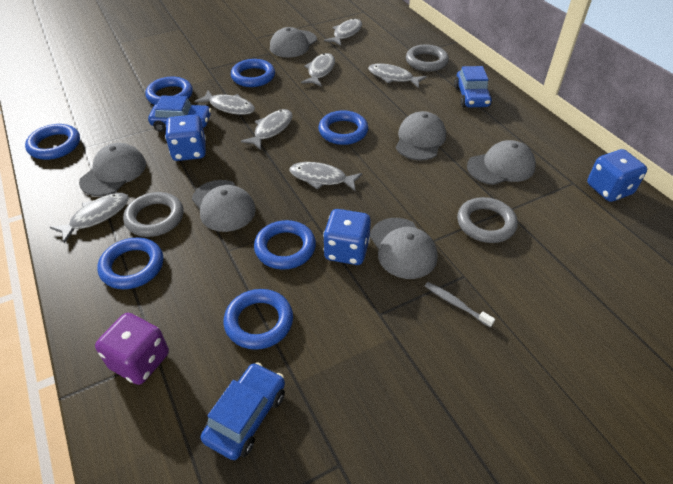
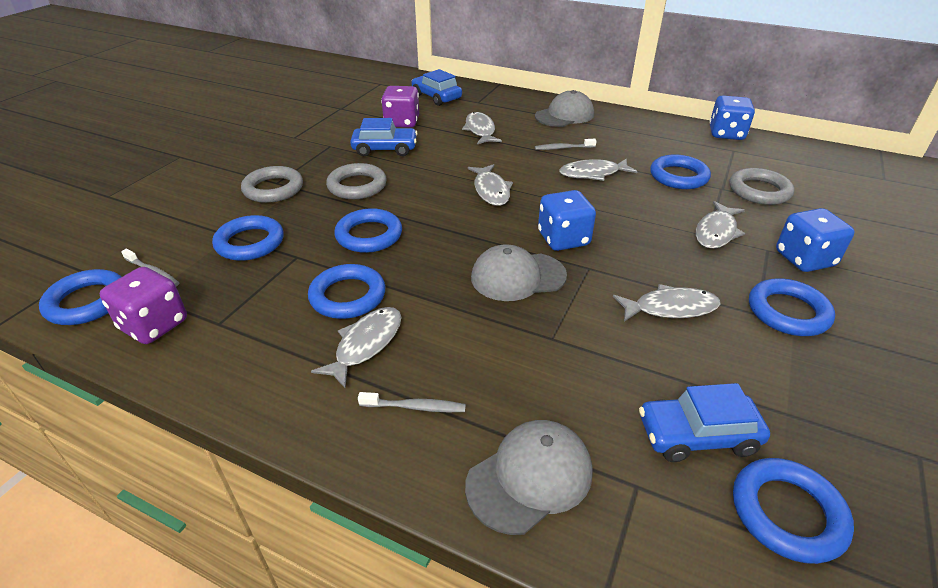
grey cap: [79,143,146,196] [192,180,256,232] [270,27,317,58] [370,218,438,279] [396,111,446,161] [467,140,536,185] = 6 -> [465,420,593,535] [471,244,567,301] [535,90,594,127] = 3
grey fish: [50,193,129,243] [195,91,255,115] [241,109,293,150] [290,162,362,191] [301,53,335,87] [324,19,362,46] [368,64,427,88] = 7 -> [311,307,402,388] [462,112,502,144] [468,164,513,206] [559,159,637,181] [613,284,721,322] [696,201,745,249] = 6
grey toothbrush: [425,282,495,327] = 1 -> [121,249,179,286] [358,392,466,412] [535,139,597,150] = 3
purple dice: [95,313,169,385] = 1 -> [100,267,187,344] [381,86,419,128] = 2

